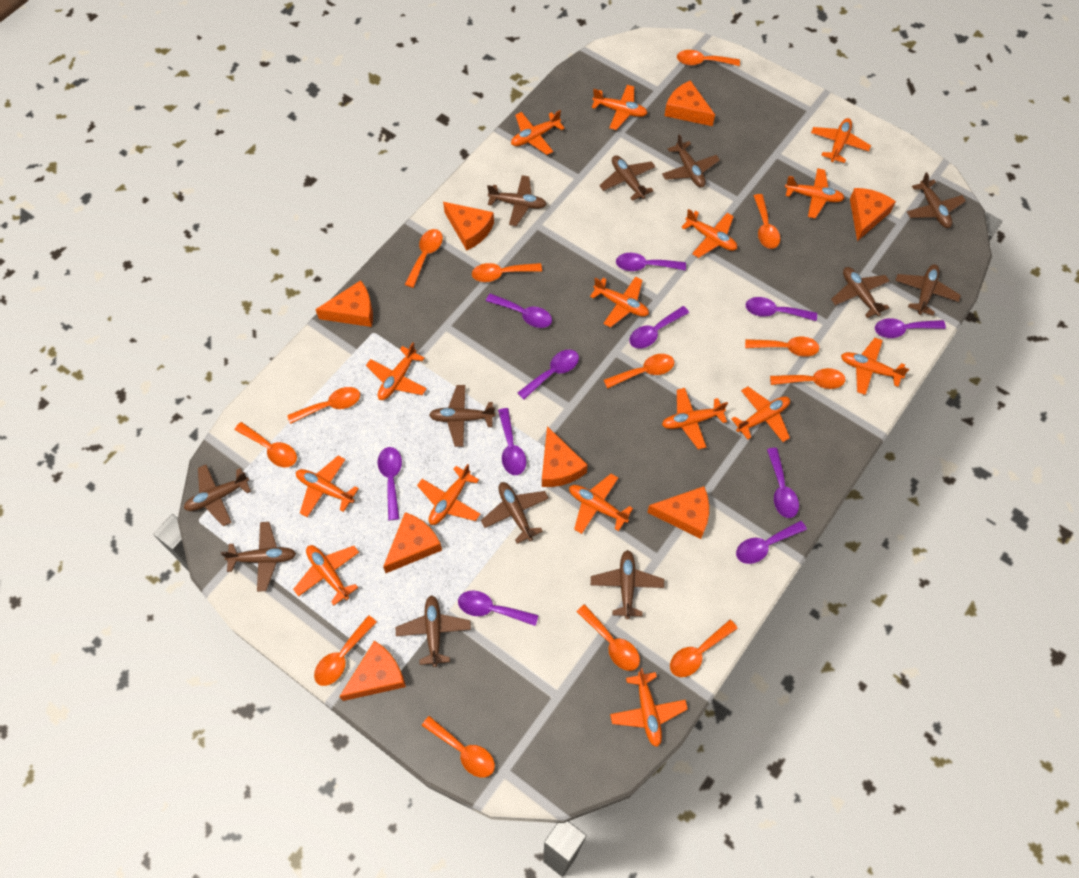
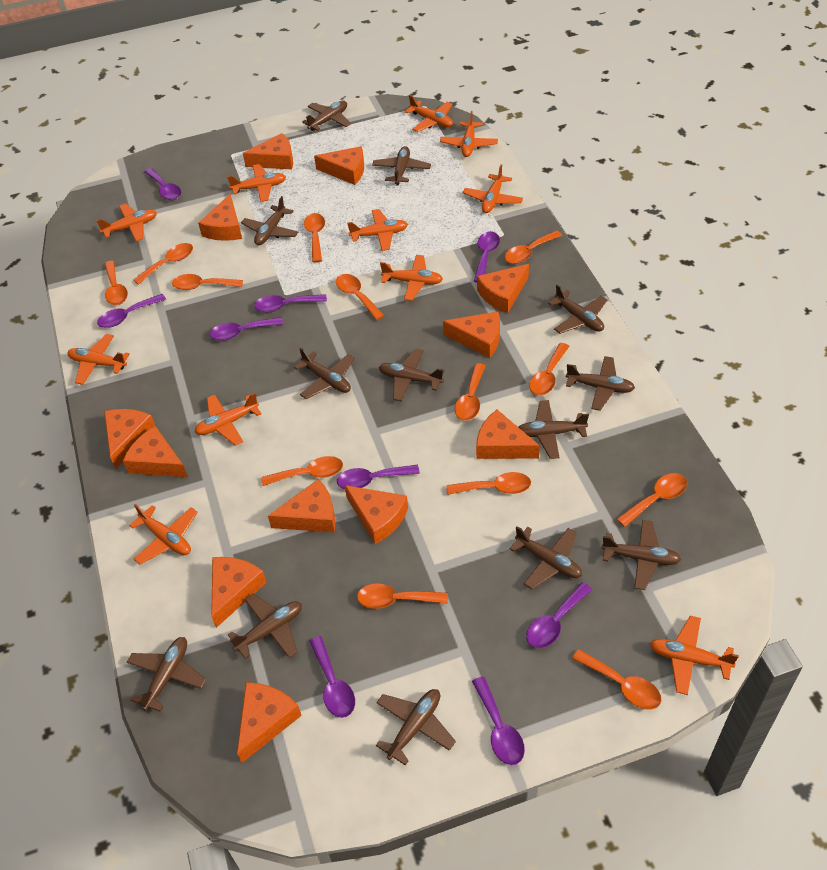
brown plane: [184,465,251,526] [221,522,296,592] [396,595,471,667] [429,385,496,447] [481,482,549,544] [487,175,547,226] [591,550,664,619] [599,155,656,201] [662,134,720,187] [831,267,890,318] [895,264,961,316] [907,172,966,228] = 12 -> [127,637,207,712] [228,594,302,659] [241,196,298,245] [294,347,355,399] [302,100,351,131] [372,146,431,186] [376,689,456,765] [379,348,445,402] [510,526,582,589] [519,400,589,459] [548,285,607,334] [566,356,635,411] [601,520,681,590] = 13
orange cheese: [315,280,373,327] [339,641,406,701] [383,512,442,573] [443,202,494,250] [542,426,588,487] [647,486,709,539] [665,80,715,126] [850,188,896,241] = 8 -> [104,409,155,469] [123,426,188,477] [198,194,242,241] [211,557,267,628] [237,682,302,763] [243,133,293,169] [268,479,335,533] [314,146,364,185] [344,485,408,544] [443,311,500,358] [476,410,540,459] [477,264,529,313] = 12
orange plane: [293,545,359,605] [296,456,359,517] [366,343,427,400] [417,464,480,525] [511,110,565,155] [569,474,633,534] [590,277,649,328] [591,85,647,130] [610,668,688,747] [662,388,728,450] [681,209,737,258] [731,387,790,442] [785,168,845,219] [811,118,871,163] [841,338,909,395] = 15 -> [67,334,130,385] [96,204,157,241] [129,504,198,565] [195,393,261,446] [227,164,286,202] [347,209,408,251] [380,255,443,301] [405,95,453,132] [440,111,498,157] [463,164,523,213] [650,616,739,695] = 11
purple spoon: [378,447,402,520] [458,590,538,626] [486,293,552,328] [498,408,526,475] [518,350,579,400] [616,253,686,271] [629,306,689,349] [736,520,807,564] [745,297,817,321] [767,448,799,518] [875,318,946,338] = 11 -> [97,294,166,328] [144,168,181,200] [210,317,283,341] [254,294,327,312] [309,636,355,718] [337,465,420,489] [472,677,525,765] [474,231,500,282] [526,582,592,648] = 9

